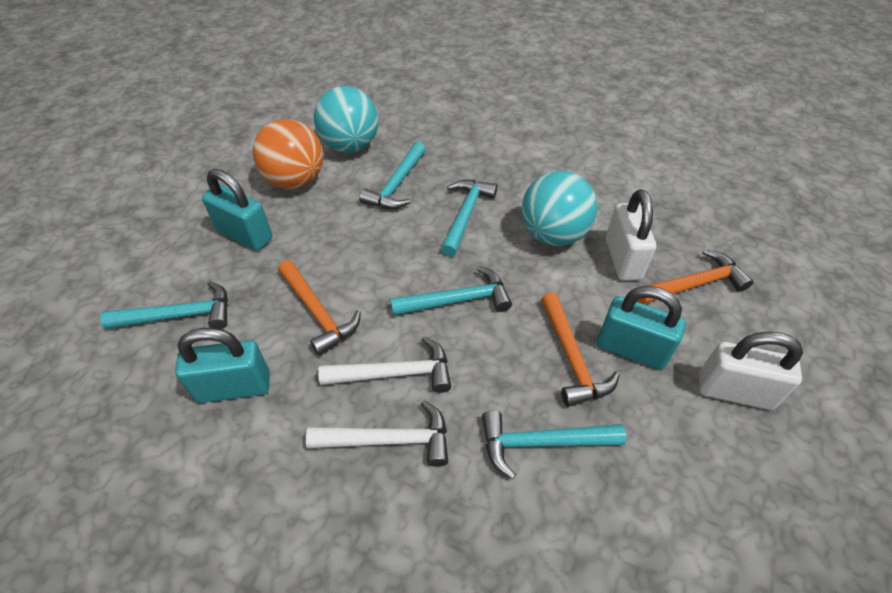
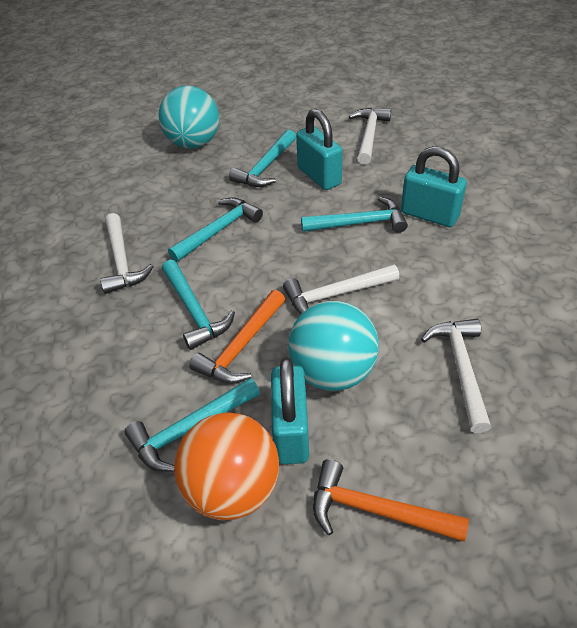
orange hammer: [278,260,361,356] [541,292,620,407] [638,249,753,304] = 3 -> [189,290,285,384] [313,459,469,542] = 2
white hammer: [306,400,448,467] [318,336,451,393] = 2 -> [100,213,154,294] [283,264,399,314] [349,108,391,164] [421,319,491,433] = 4
white padlock: [606,189,656,281] [699,331,803,410] = 2 -> none = 0

